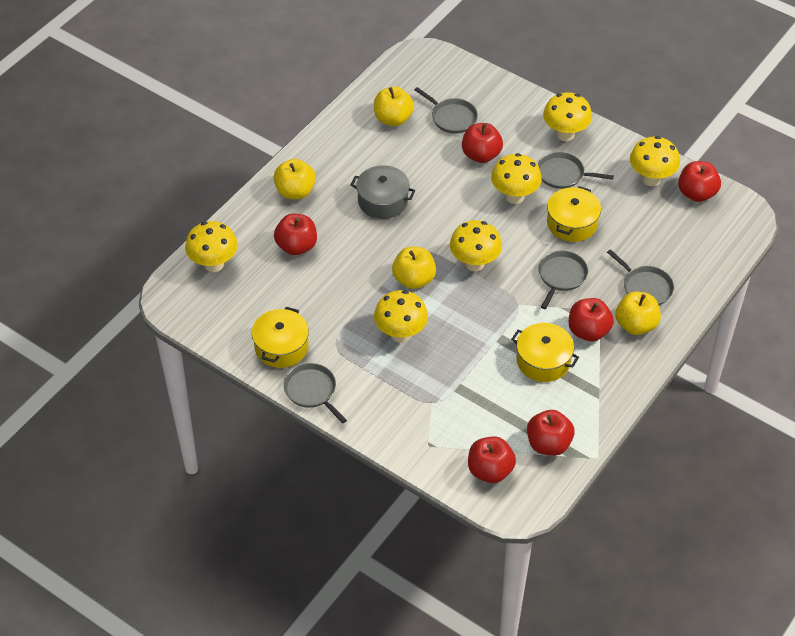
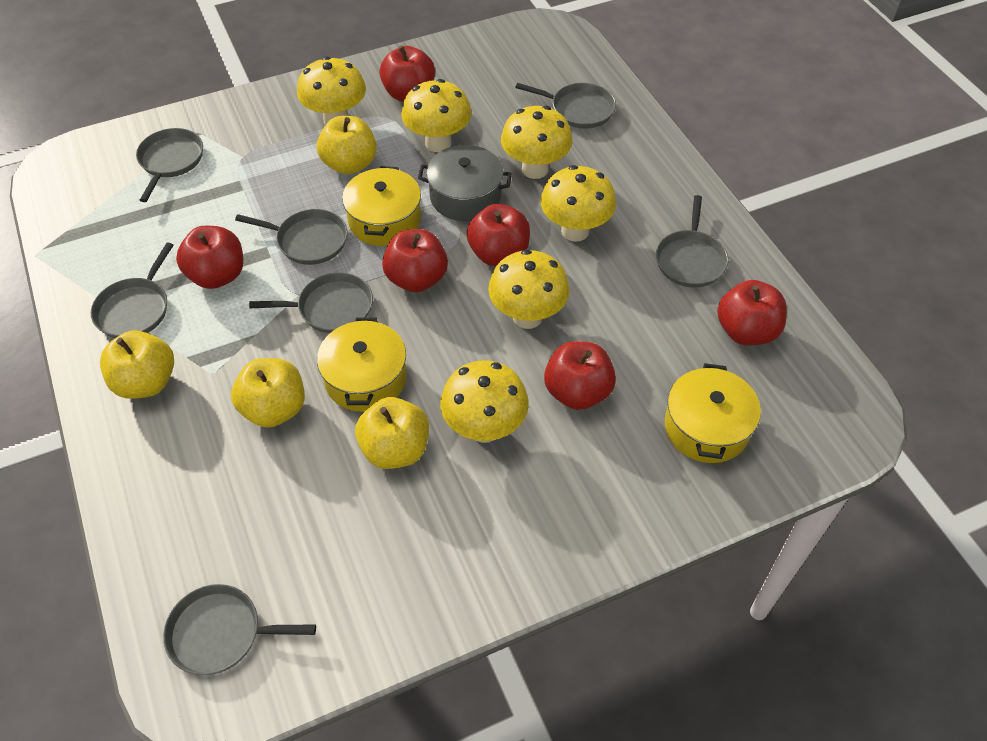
grey pan: [284,363,347,424] [414,87,478,134] [538,152,614,189] [538,251,588,309] [607,249,674,305] = 5 -> [91,242,173,338] [136,128,203,202] [163,584,316,675] [235,209,348,265] [249,272,373,333] [515,83,616,129] [656,195,728,288] = 7

